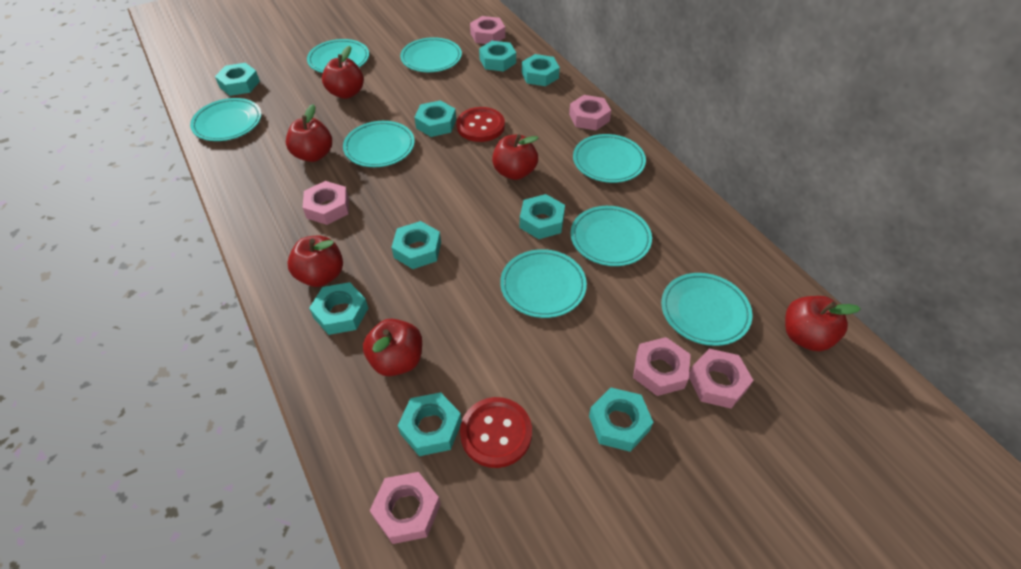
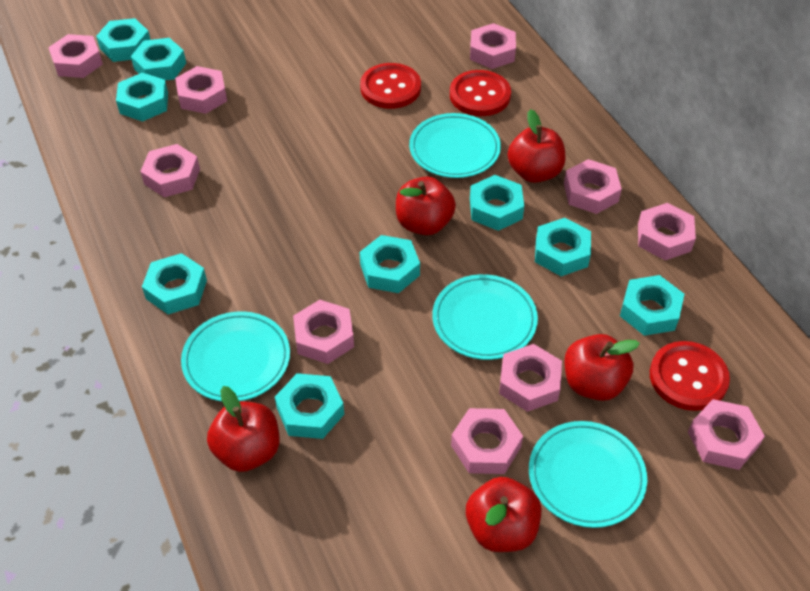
pink nut: [302,181,349,225] [369,472,441,544] [470,16,505,44] [569,95,611,130] [633,337,691,396] [689,349,753,408] = 6 -> [48,34,103,78] [140,144,200,197] [175,66,227,114] [293,300,354,364] [451,408,523,474] [470,23,516,69] [499,344,562,412] [564,159,622,214] [638,203,696,260] [688,399,765,470] = 10
red apple: [286,104,332,162] [288,236,343,287] [322,46,364,99] [363,319,422,376] [492,134,538,180] [785,296,861,351] = 6 -> [207,386,279,472] [396,177,456,235] [466,477,541,552] [508,109,565,183] [564,334,640,401] = 5
red button: [456,107,505,142] [460,397,532,468] = 2 -> [360,63,421,109] [450,70,511,116] [650,341,730,411] = 3
turquoise plate: [190,98,262,141] [307,39,369,73] [343,121,415,167] [400,37,462,72] [500,249,587,318] [571,206,652,266] [573,134,646,183] [661,273,752,346] = 8 -> [181,311,290,401] [409,113,501,178] [432,274,538,360] [529,421,647,528] = 4

